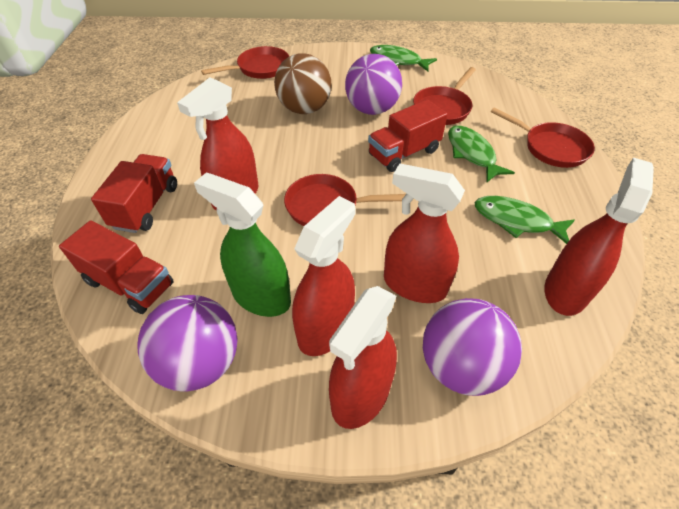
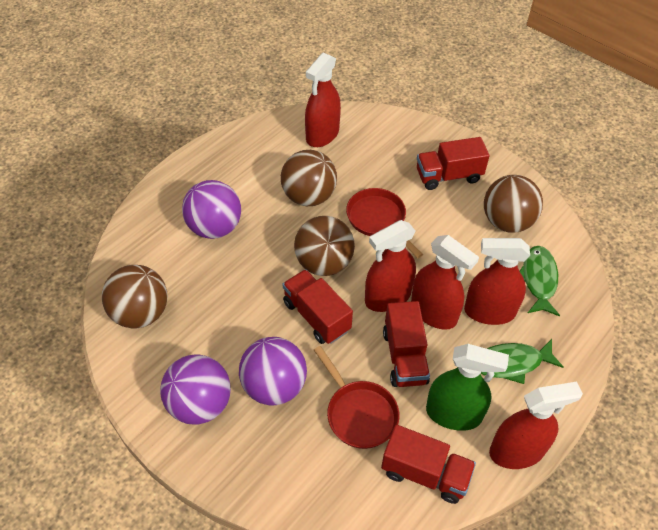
brown ball: [274,53,331,114] = 1 -> [102,265,167,329] [281,150,337,206] [294,216,355,276] [484,175,543,233] = 4
green fish: [370,45,437,72] [448,125,515,182] [475,196,575,244] = 3 -> [480,339,563,384] [520,246,560,316] = 2
red pan: [201,46,289,79] [284,174,406,226] [413,67,476,125] [491,107,595,168] = 4 -> [314,346,400,449] [346,188,423,258] = 2
red truck: [59,221,174,314] [91,154,177,233] [368,99,448,172] = 3 -> [283,269,353,344] [381,425,476,504] [383,301,430,387] [417,137,490,190] = 4

